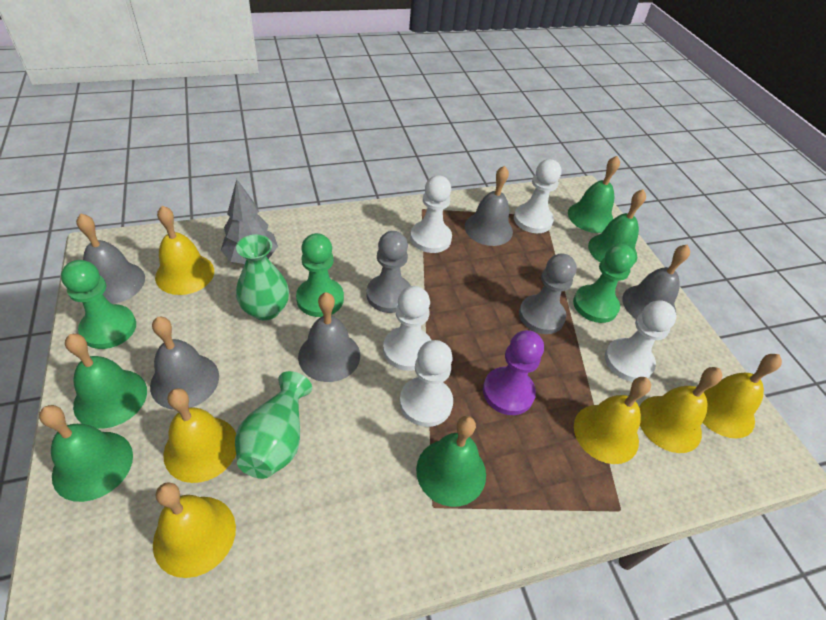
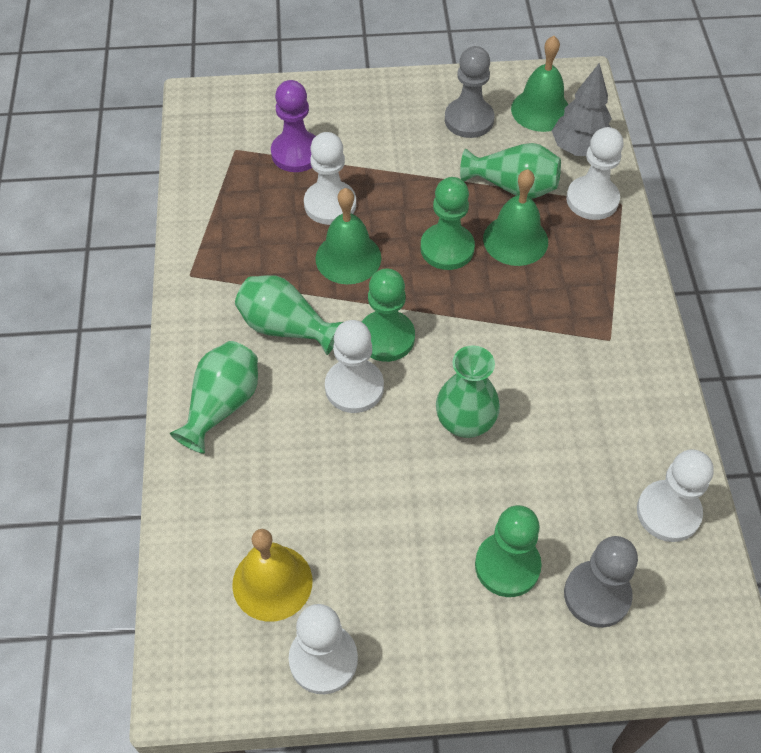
green bell: [39,405,133,502] [65,334,147,429] [416,416,486,507] [568,156,620,233] [588,189,646,264] = 5 -> [316,188,381,284] [483,169,548,266] [511,36,569,132] = 3
green vase: [235,371,312,479] [236,235,289,321] = 2 -> [170,341,258,454] [235,275,343,355] [436,345,500,438] [460,143,561,199] = 4
grey bell: [76,214,145,304] [150,317,219,410] [298,292,360,382] [465,166,513,246] [622,244,690,319] = 5 -> none = 0
yellow bell: [153,482,236,578] [155,206,214,295] [163,388,236,483] [574,377,651,464] [639,367,722,453] [702,354,782,439] = 6 -> [232,529,312,622] = 1

